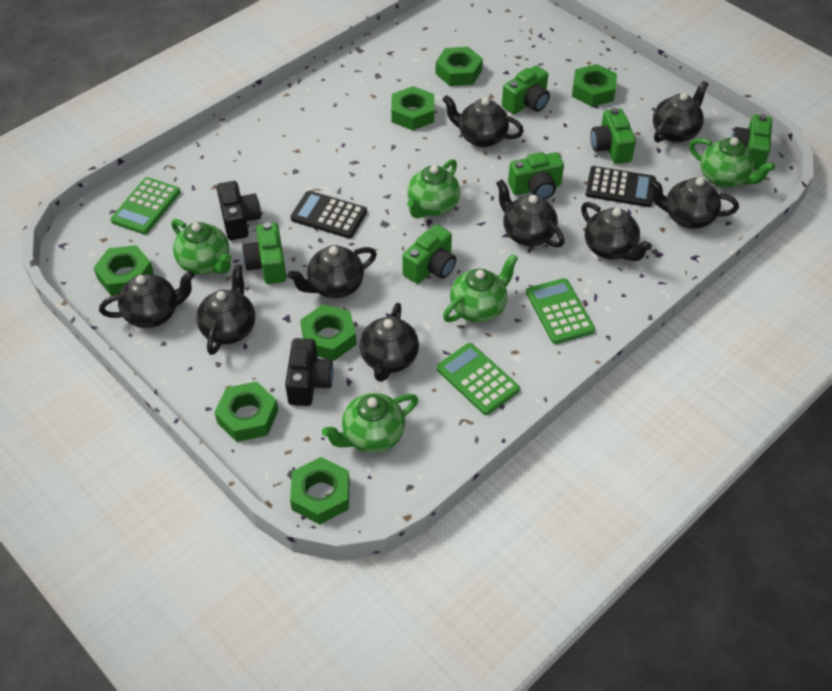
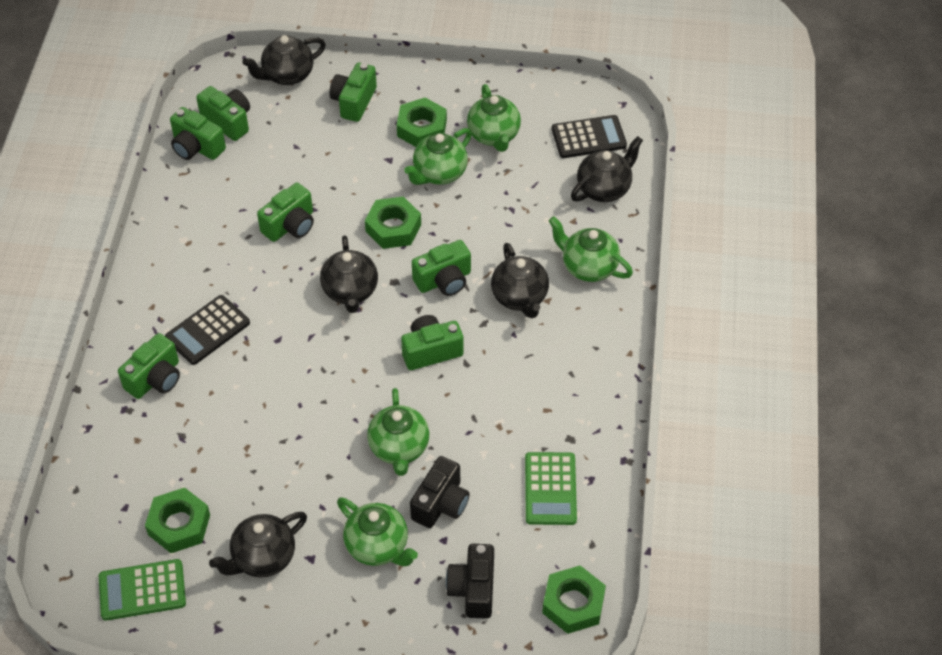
black teapot: [99,271,195,328] [196,264,255,355] [288,245,377,298] [359,303,419,382] [442,95,524,147] [496,179,565,248] [581,202,652,261] [649,177,739,229] [653,81,708,143] = 9 -> [209,512,307,578] [242,35,326,85] [320,236,378,313] [491,243,549,318] [571,136,643,202] = 5
green calculator: [110,177,181,234] [436,343,520,415] [526,278,595,344] = 3 -> [99,559,186,621] [525,452,577,525] = 2
green camera: [242,222,287,284] [402,225,456,284] [502,65,550,114] [508,152,564,200] [590,108,636,164] [731,114,772,170] = 6 -> [118,333,180,399] [170,107,226,160] [196,86,250,141] [257,183,314,242] [329,63,377,122] [401,315,464,370] [412,240,471,296] = 7
green nut: [94,245,154,296] [214,381,278,442] [290,457,350,525] [300,304,357,361] [391,86,434,130] [435,47,483,86] [572,64,617,107] = 7 -> [145,488,210,553] [365,196,421,249] [397,98,447,147] [542,565,606,634] = 4

